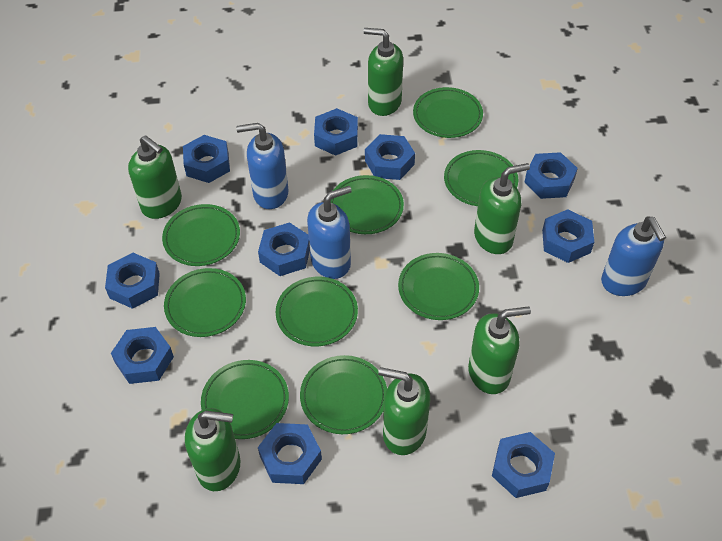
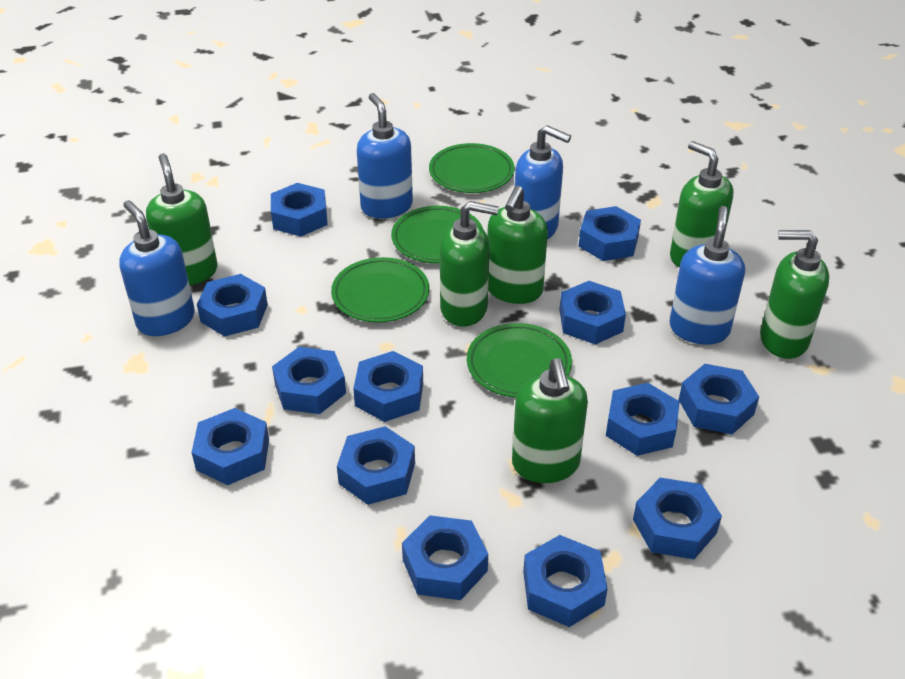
blue nut: [105,253,160,309] [111,327,174,384] [183,135,230,183] [258,222,310,276] [258,423,322,484] [314,108,358,156] [365,134,415,180] [492,432,555,498] [524,152,578,199] [542,209,594,263] = 10 -> [191,408,269,485] [197,274,268,337] [271,183,328,237] [272,347,346,414] [337,426,415,505] [353,351,423,422] [402,515,488,600] [523,535,608,627] [559,281,626,345] [579,206,641,261] [606,383,680,456] [633,478,722,559] [679,364,759,435] = 13
blue soap dispenser: [236,123,289,209] [307,186,352,279] [601,217,666,296] = 3 -> [119,200,195,336] [357,93,413,219] [515,125,571,240] [670,206,745,345] = 4
green plate: [162,204,240,266] [164,268,246,337] [201,360,289,439] [276,277,358,346] [300,355,387,434] [331,175,404,234] [398,253,479,320] [413,87,483,138] [444,150,518,206] = 9 -> [331,257,429,322] [391,206,483,264] [429,143,515,193] [467,323,572,398] = 4

